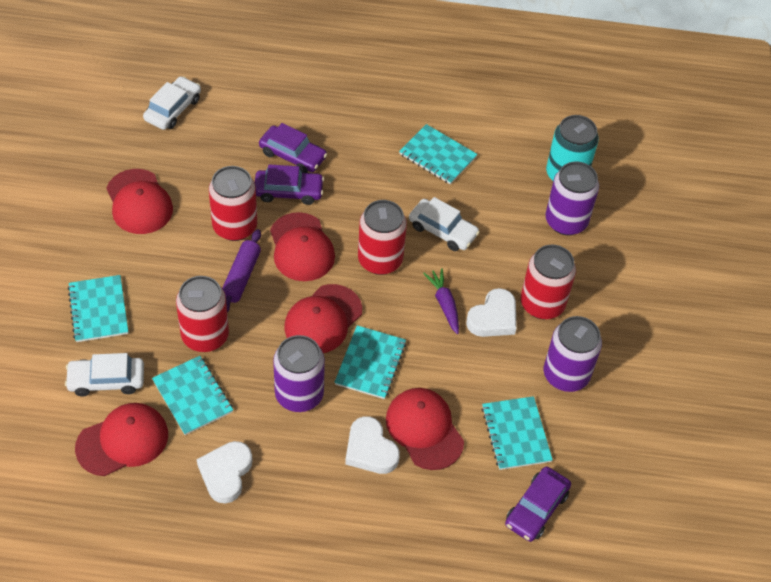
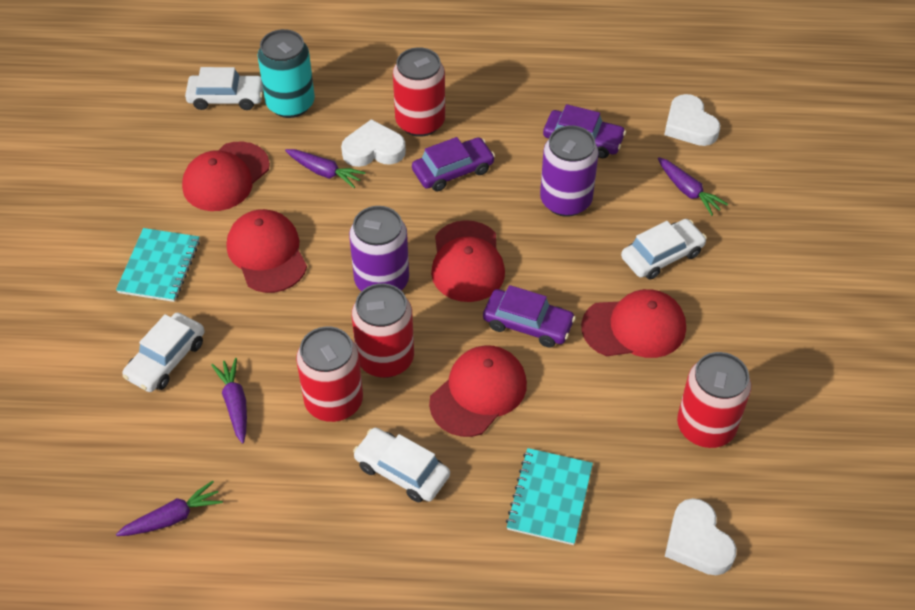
purple can: [273,335,325,412] [544,316,602,392] [545,162,599,235] = 3 -> [349,206,409,291] [540,125,599,217] = 2
purple carrot: [423,268,459,334] = 1 -> [116,481,223,536] [211,358,247,444] [285,149,366,188] [658,157,728,216] = 4
purple rolling pin: [222,229,261,312] = 1 -> none = 0
turquoise notebook: [68,275,128,342] [152,356,233,435] [334,325,406,399] [399,124,478,184] [482,396,553,470] = 5 -> [116,228,200,302] [506,448,593,545] = 2
white car: [65,353,144,396] [143,76,201,130] [409,197,480,251] = 3 -> [122,312,205,392] [185,67,263,110] [353,428,450,502] [621,219,707,280] = 4

